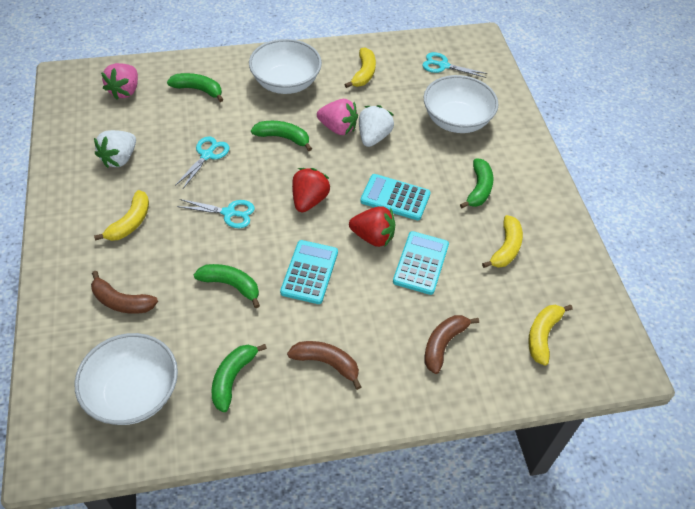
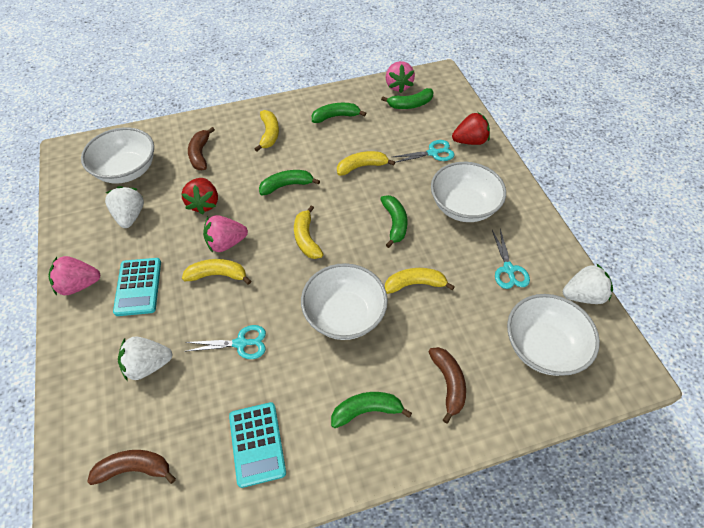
pink strawberry: [101,63,138,100] [317,99,358,135] = 2 -> [49,256,101,296] [203,215,248,253] [386,61,415,93] = 3
turquoise calculator: [280,240,338,304] [360,174,431,220] [393,231,449,295] = 3 -> [113,258,161,316] [229,402,286,488] = 2
white bowl: [74,333,178,425] [249,39,322,94] [424,75,499,133] = 3 -> [81,127,154,184] [301,263,388,340] [431,162,506,222] [507,294,600,376] = 4
white strawberry: [94,130,136,168] [359,105,394,147] = 2 -> [105,186,144,228] [118,337,173,381] [563,263,613,304] = 3
yellow banana: [94,190,149,241] [344,48,376,88] [482,215,523,268] [528,305,573,366] = 4 -> [182,259,251,285] [254,110,279,152] [294,205,323,259] [337,151,395,176] [385,268,455,294] = 5

